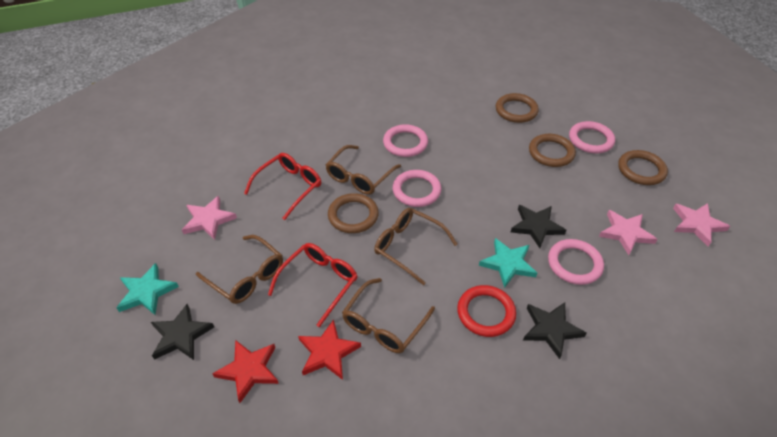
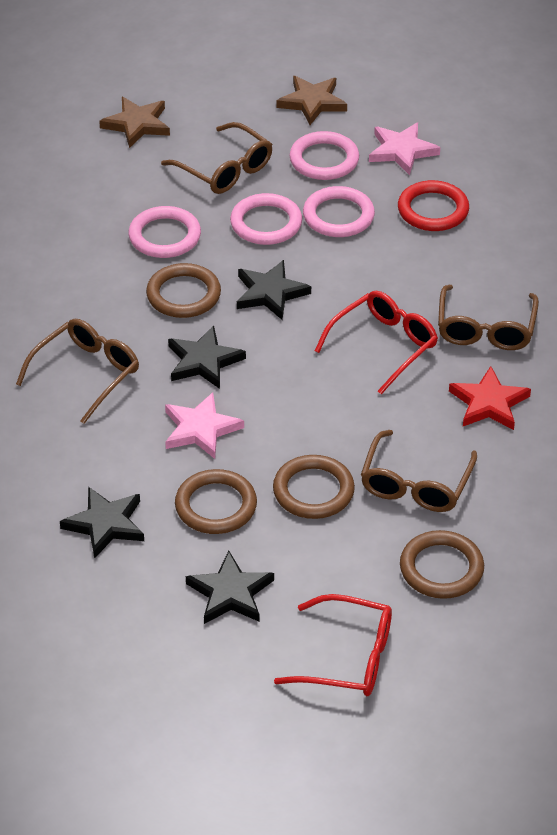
black star: [151,304,214,360] [511,205,566,248] [523,302,587,359] = 3 -> [60,487,144,559] [168,326,246,389] [186,551,274,624] [237,260,311,319] = 4
brown star: none = 0 -> [99,97,170,148] [277,76,347,125] = 2
pink star: [182,196,237,240] [599,210,658,255] [673,203,730,247] = 3 -> [165,392,244,459] [369,122,440,175] = 2
red star: [212,340,279,403] [298,319,361,380] = 2 -> [449,366,531,430] = 1
turquoise star: [117,263,179,315] [479,238,537,288] = 2 -> none = 0

